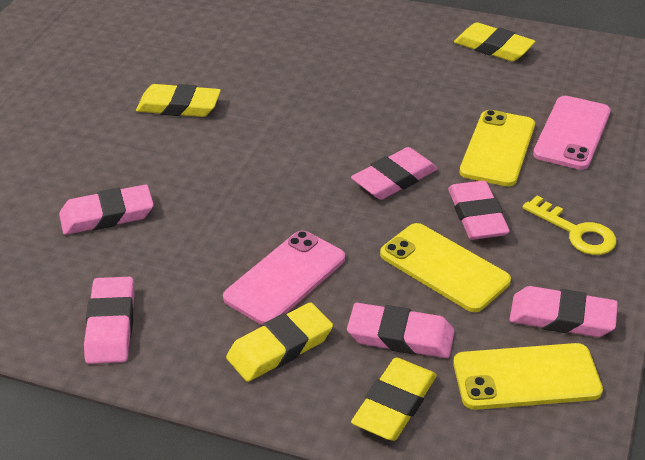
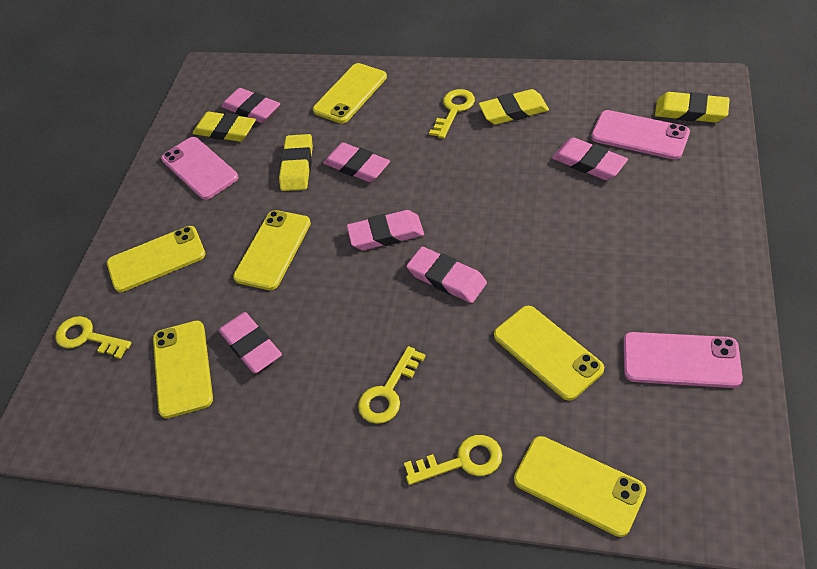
pink phone: [223,231,345,325] [533,96,611,170] = 2 -> [161,137,238,200] [591,110,690,160] [623,332,743,388] = 3
yellow key: [522,195,616,255] = 1 -> [55,316,132,359] [358,346,426,424] [404,435,502,485] [429,89,475,139] = 4
yellow phone: [380,223,511,312] [453,343,603,410] [460,110,535,186] = 3 -> [107,226,206,292] [153,321,213,418] [233,210,311,290] [313,63,387,123] [494,306,604,401] [514,436,646,537] = 6

